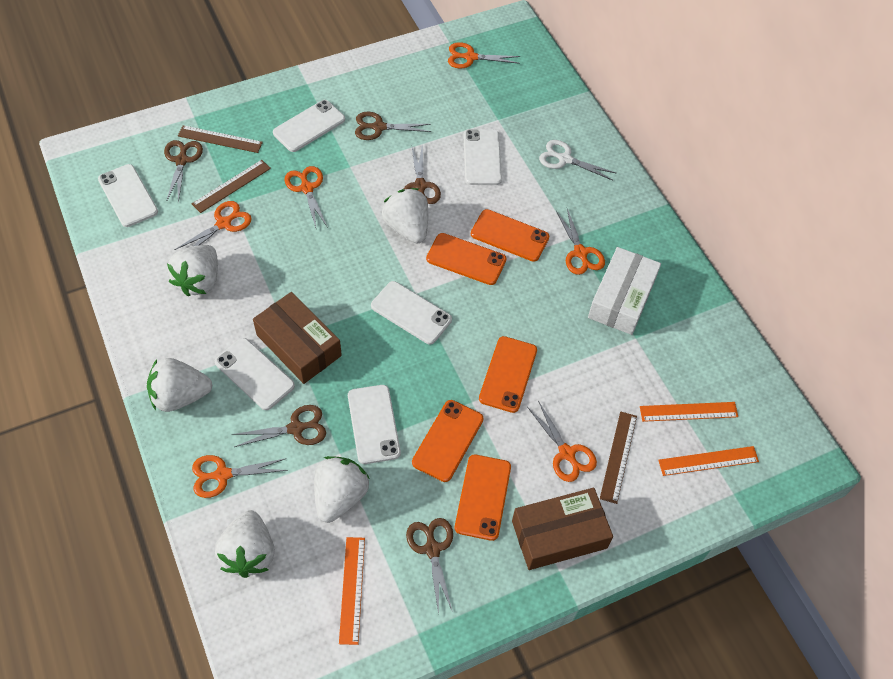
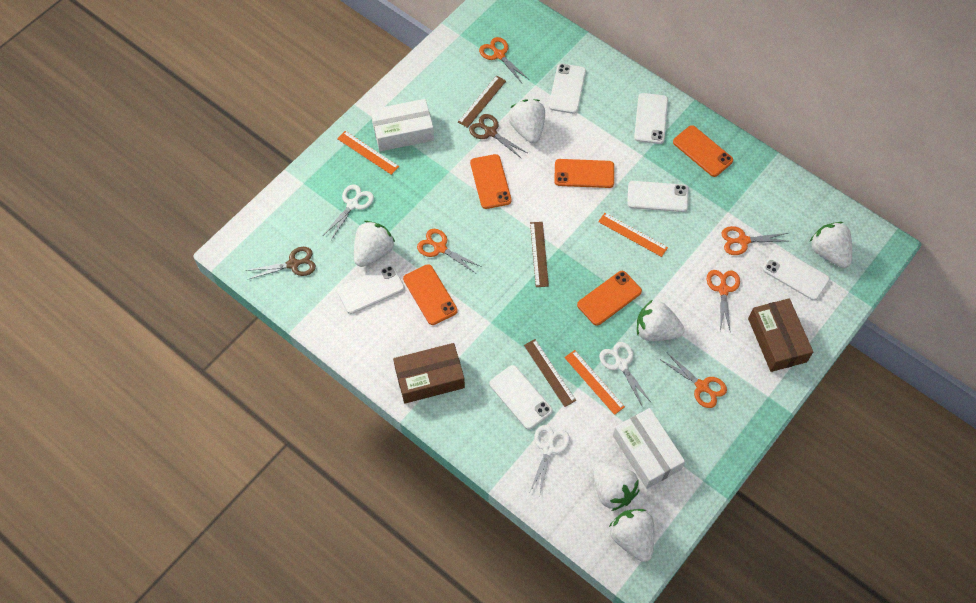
brown scissors: [164,140,203,203] [232,405,326,447] [355,112,431,140] [404,143,441,204] [406,518,453,615] = 5 -> [246,247,316,279] [469,114,527,159] = 2
orange scissors: [174,201,252,250] [192,455,288,498] [284,166,328,228] [448,42,520,69] [527,401,597,482] [556,209,605,275] = 6 -> [417,229,482,273] [479,37,528,83] [661,353,727,408] [707,270,740,333] [721,226,788,255] = 5
white box: [588,247,661,335] = 1 -> [371,99,434,151] [613,408,685,489] = 2
white scissors: [539,140,617,181] = 1 -> [324,184,374,240] [530,425,570,494] [599,342,651,406] = 3
white strawberry: [147,358,213,412] [167,245,218,296] [215,510,275,578] [314,456,370,523] [382,188,428,244] = 5 -> [354,221,395,267] [508,99,545,143] [593,462,639,511] [609,509,654,562] [637,300,685,341] [810,222,852,268] = 6

